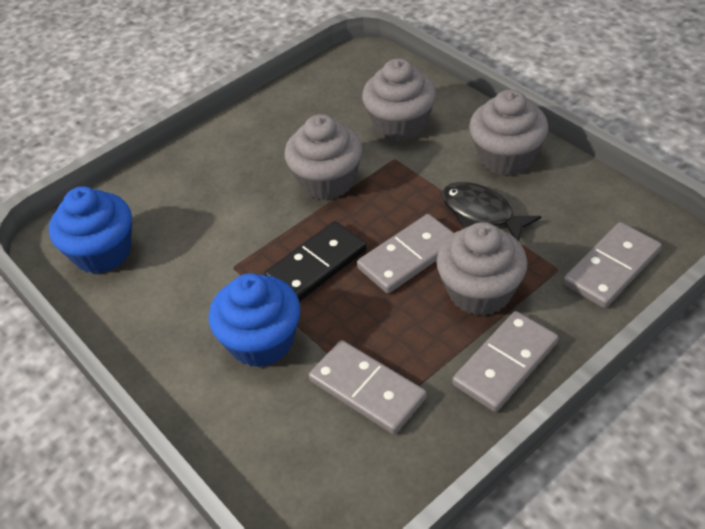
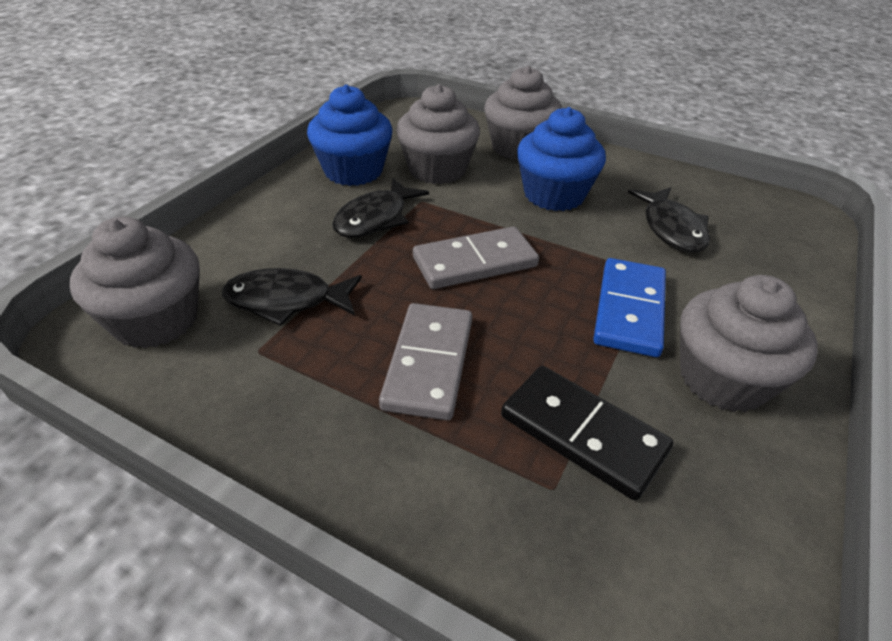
black fish: [441,182,542,241] = 1 -> [222,268,362,326] [332,178,429,238] [628,187,710,253] = 3
blue domino: none = 0 -> [593,258,666,357] = 1
grey domino: [309,340,427,435] [357,214,454,293] [452,311,558,412] [563,222,662,308] = 4 -> [379,303,472,420] [413,227,539,289] = 2

